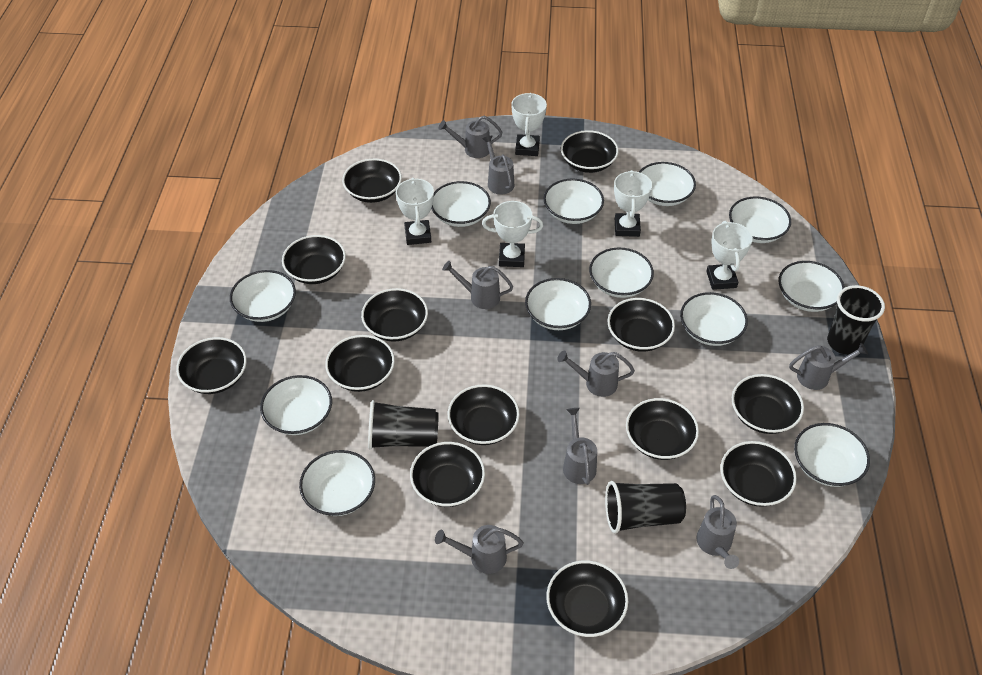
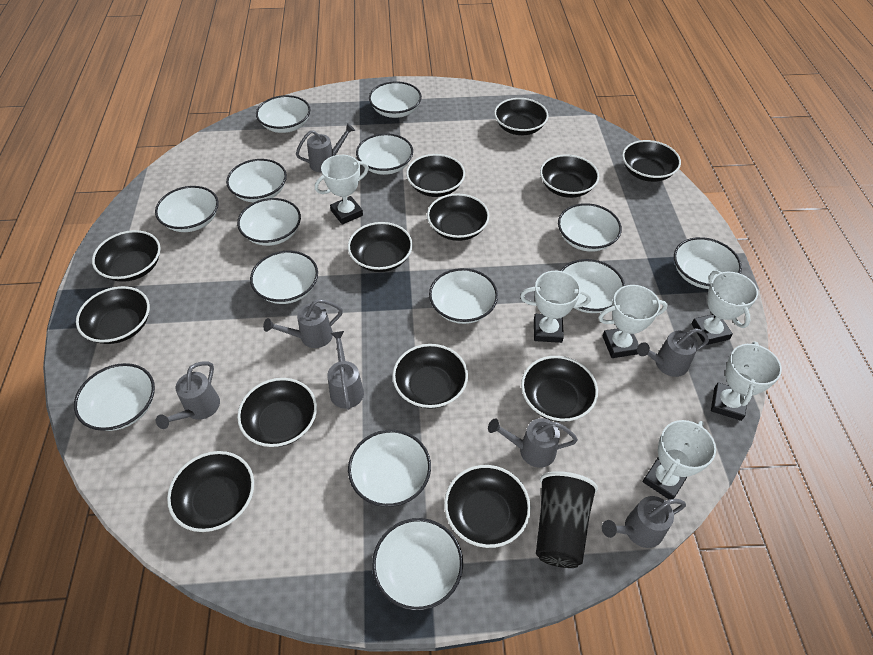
black cup: [368,400,439,450] [605,481,686,534] [827,285,885,355] = 3 -> [536,471,598,568] = 1
grey watering can: [435,525,523,574] [439,116,502,158] [442,261,513,309] [482,135,514,195] [557,350,635,397] [563,408,597,485] [696,495,739,569] [789,343,868,390] = 8 -> [156,361,220,429] [263,299,343,348] [296,123,355,173] [327,331,364,410] [488,418,578,468] [602,496,686,548] [637,328,709,377] = 7
white bowl: [230,270,296,322] [260,375,332,435] [299,450,375,516] [431,181,491,227] [525,278,591,330] [544,179,604,224] [589,248,654,298] [639,162,696,206] [680,292,748,346] [729,197,791,243] [779,261,845,312] [794,423,870,487] = 12 -> [74,363,155,431] [155,186,219,232] [226,159,287,202] [237,198,301,246] [250,251,318,304] [256,95,310,133] [348,430,431,507] [356,133,413,175] [369,81,422,118] [372,518,463,611] [429,268,498,324] [558,203,622,252] [560,259,625,313] [674,237,742,289] = 14
white trophy: [396,178,434,245] [482,201,543,267] [511,93,547,156] [614,170,652,237] [706,221,753,290] = 5 -> [315,155,369,225] [520,271,591,343] [598,285,668,358] [643,420,716,499] [692,270,758,345] [711,341,782,421] = 6

